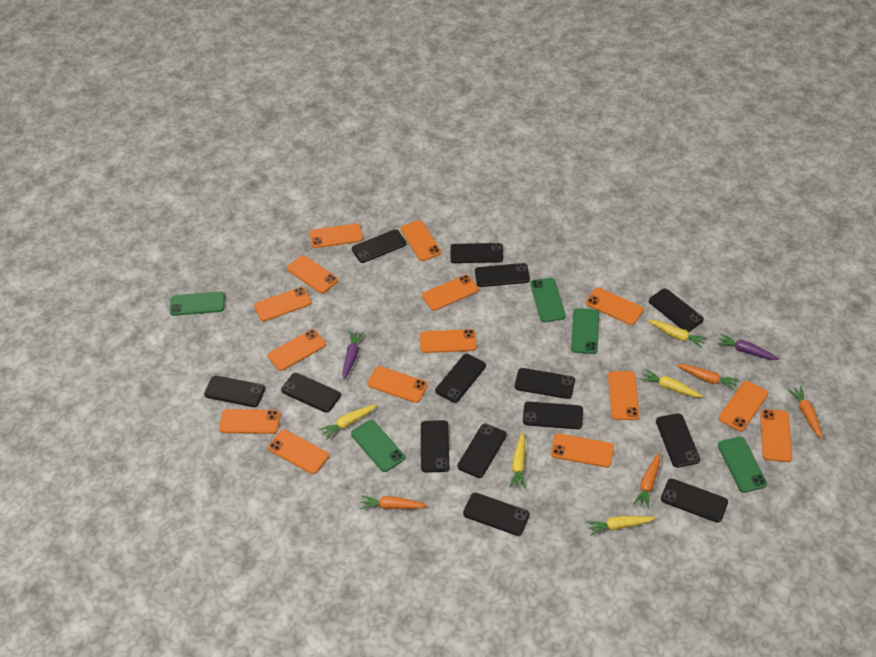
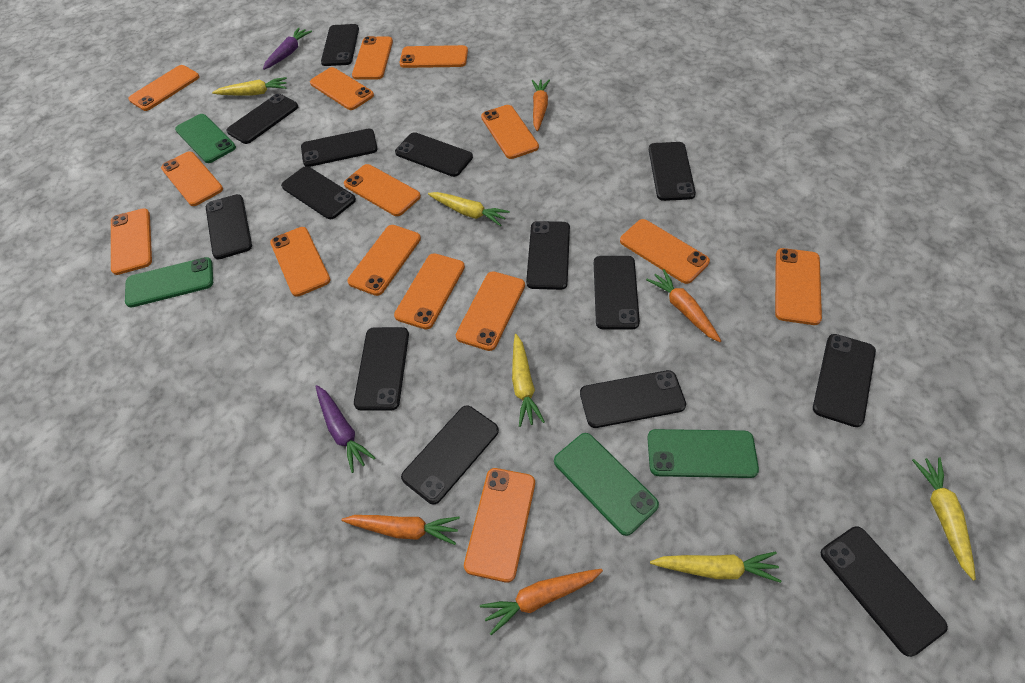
green phone: [170,291,225,316] [351,420,405,472] [530,278,566,322] [571,308,599,354] [718,436,767,493] = 5 -> [125,257,213,308] [175,114,236,163] [554,433,659,536] [647,429,759,478] = 4

